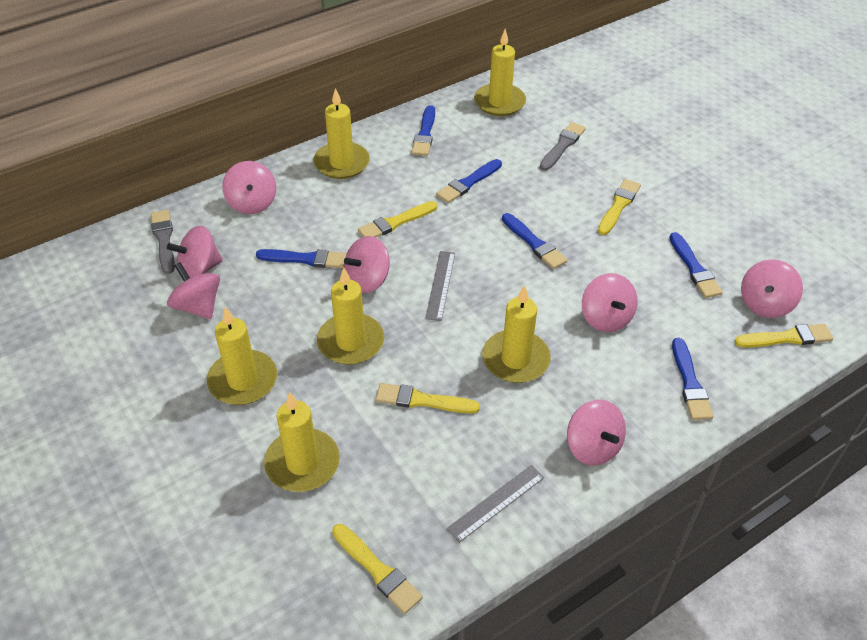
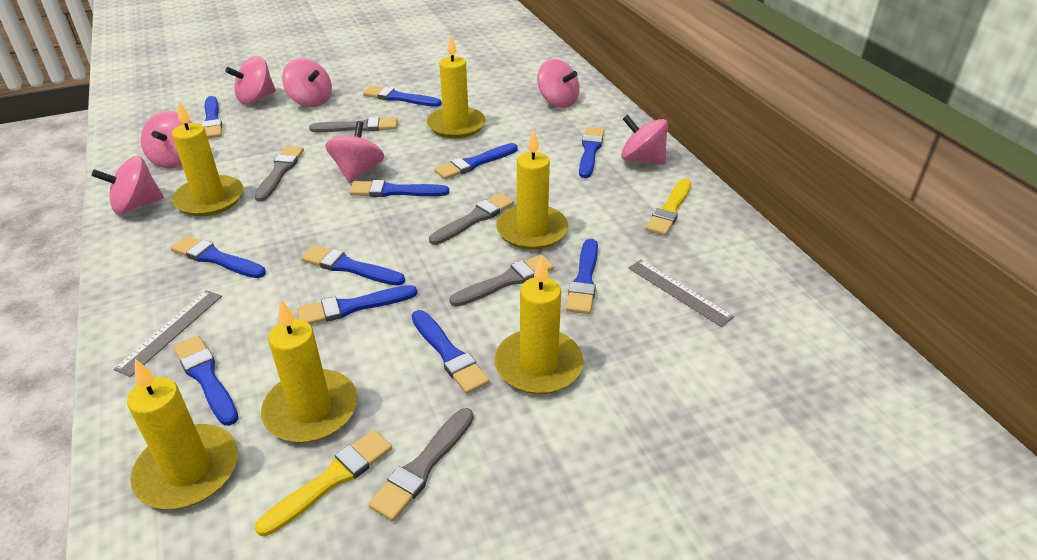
blue brush: [256,249,347,268] [412,105,435,156] [436,159,502,203] [502,213,567,269] [669,232,723,298] [672,338,713,420] = 6 -> [170,236,266,278] [173,335,239,426] [201,96,222,139] [297,285,417,324] [301,245,405,286] [349,180,449,197] [363,86,442,107] [412,310,490,394] [434,143,518,180] [566,239,598,314] [579,127,604,178] = 11
grey brush: [151,210,175,274] [540,122,586,171] = 2 -> [254,146,304,202] [309,117,397,132] [368,408,474,521] [429,193,514,245] [449,254,554,307] = 5
yellow brush: [332,524,423,614] [358,201,437,237] [376,383,480,413] [598,179,641,235] [735,324,833,348] = 5 -> [255,430,392,536] [645,179,691,236] = 2

